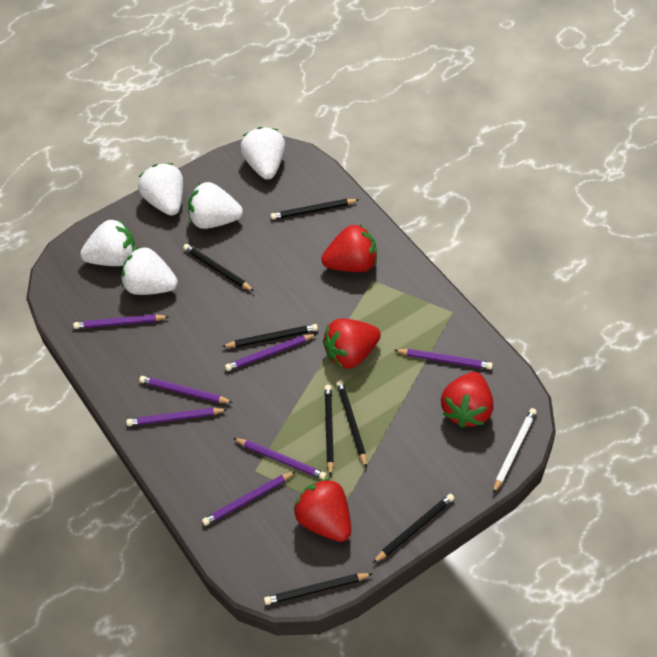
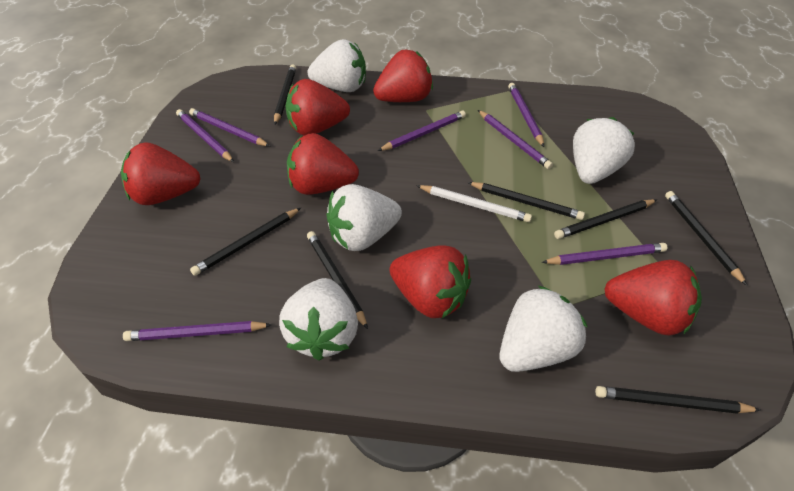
red strawberry: [294,478,351,542] [321,224,377,272] [323,319,381,369] [441,372,493,428] = 4 -> [121,142,200,205] [286,79,350,136] [287,133,359,195] [373,49,433,102] [390,245,471,318] [605,260,702,336] = 6

